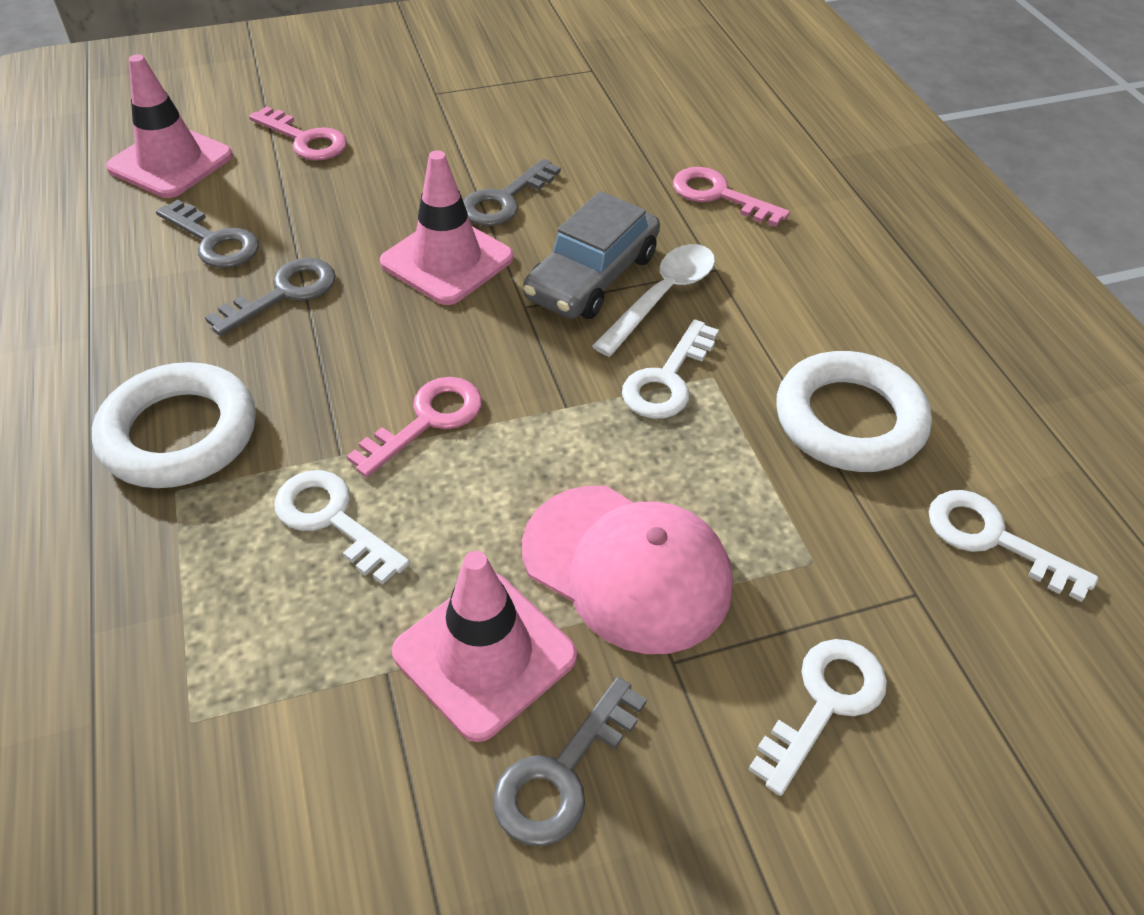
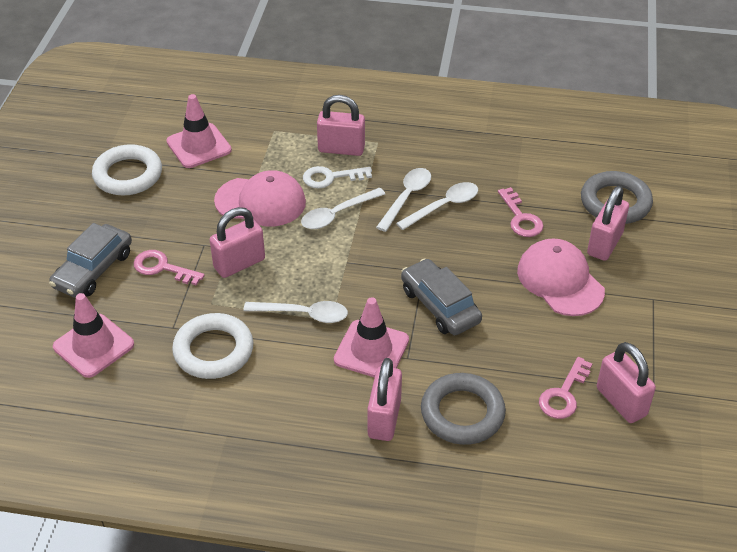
grey car: [523,191,660,319] = 1 -> [49,223,132,298] [401,258,482,335] = 2
grey key: [156,200,259,268] [205,258,336,336] [463,159,561,226] [493,677,647,846] = 4 -> none = 0
grey ring: none = 0 -> [421,373,506,445] [581,171,653,224] = 2
pink cap: [522,486,733,654] = 1 -> [214,170,306,227] [517,238,605,316] = 2
pink padlock: none = 0 -> [210,207,265,278] [317,95,365,156] [368,358,402,441] [587,186,629,261] [597,342,656,423] = 5
white key: [274,470,410,585] [622,319,719,419] [748,639,887,796] [929,490,1098,602] = 4 -> [303,166,372,189] = 1
white spoon: [592,244,715,357] = 1 -> [243,301,348,323] [301,188,385,229] [376,168,431,232] [396,182,478,230] = 4

